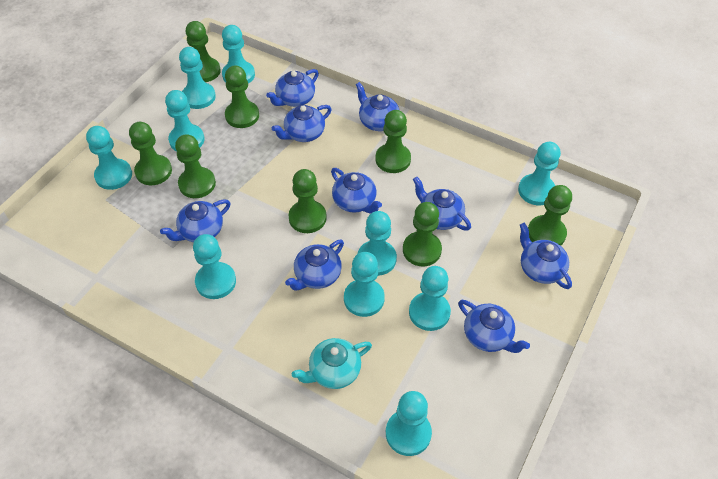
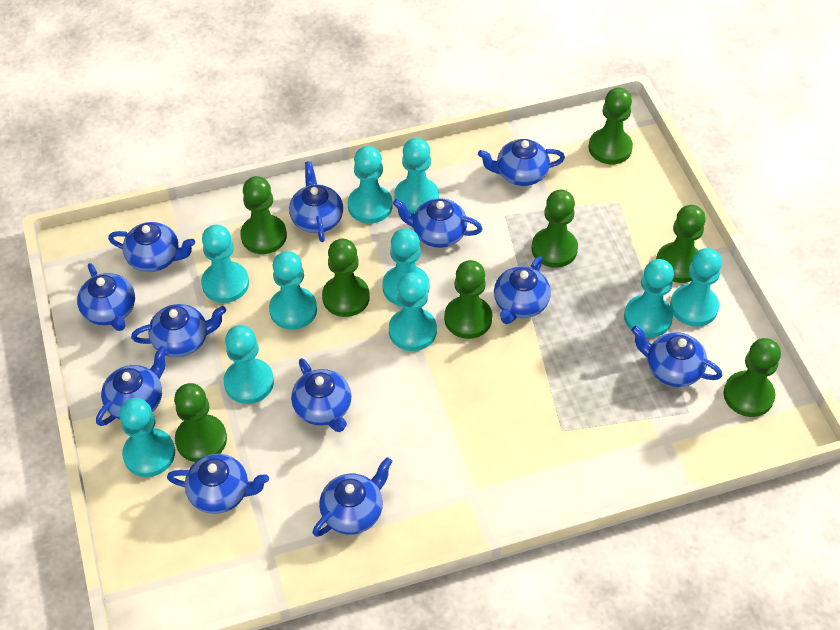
blue teapot: [160,199,230,242] [266,69,319,107] [272,105,332,142] [285,240,344,290] [331,168,382,214] [356,82,399,131] [413,177,471,231] [458,300,530,353] [520,223,572,289] = 9 -> [77,263,135,331] [96,346,167,426] [108,222,195,272] [131,304,226,357] [167,454,269,514] [289,161,343,242] [291,358,352,432] [313,457,393,537] [393,198,483,248] [478,139,565,186] [494,256,551,324] [631,326,723,387] = 12
turquoise teapot: [292,338,372,389] = 1 -> none = 0

